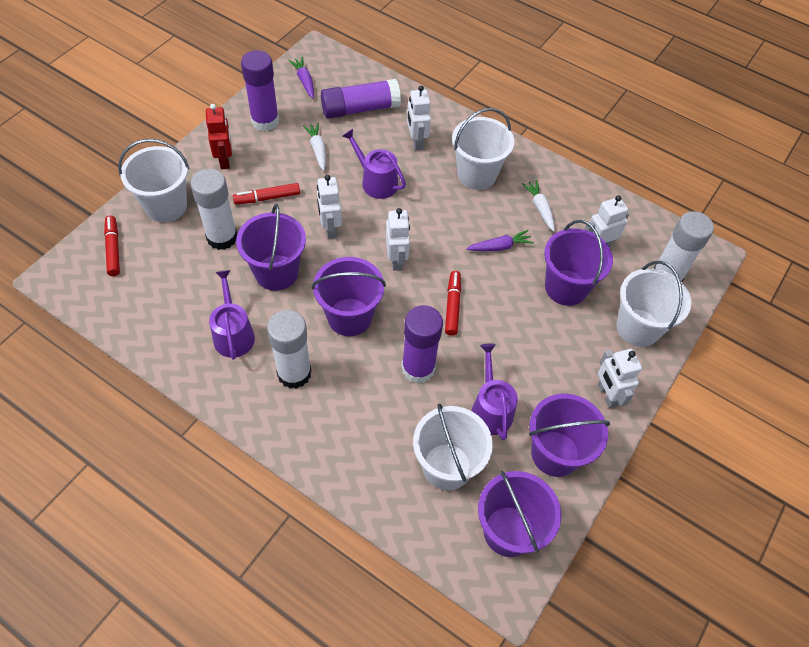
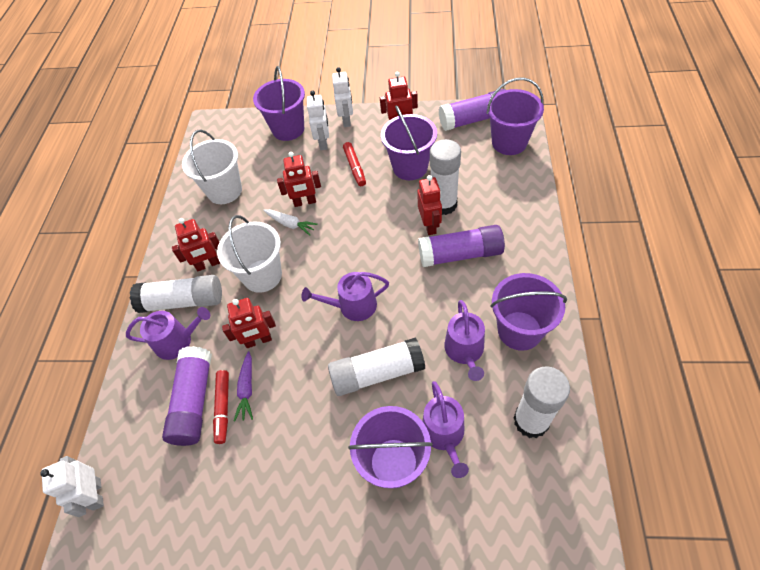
purple carrot: [288,57,314,98] [466,230,534,251] = 2 -> [234,351,253,421] = 1
purple watering can: [209,270,255,360] [343,129,406,199] [471,343,518,440] = 3 -> [126,307,210,360] [301,272,389,321] [422,381,469,478] [444,300,485,381] = 4
red marker: [104,216,120,276] [233,183,300,204] [445,271,461,336] = 3 -> [213,370,229,444] [343,142,366,186] = 2
red robot: [206,104,232,169] = 1 -> [172,218,220,271] [222,298,276,348] [277,152,321,207] [380,72,418,120] [417,175,442,235] = 5
white bucket: [118,139,189,222] [413,403,493,490] [452,108,514,190] [616,261,691,347] = 4 -> [182,130,242,204] [217,215,282,293] = 2
white carrot: [303,123,326,171] [522,180,555,232] = 2 -> [263,209,318,236] = 1
white glue stick: [191,169,237,250] [267,310,311,389] [653,211,714,282] = 3 -> [130,275,222,313] [328,337,425,396] [430,139,461,215] [513,366,570,438] = 4
white robot: [317,175,342,239] [386,208,410,271] [407,86,431,151] [584,195,630,247] [598,349,642,408] = 5 -> [40,456,104,517] [307,91,329,150] [332,67,353,127] = 3

